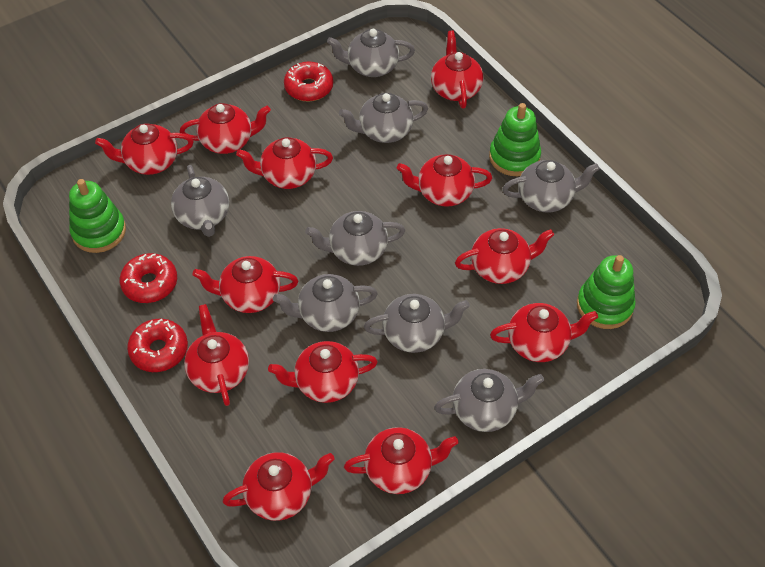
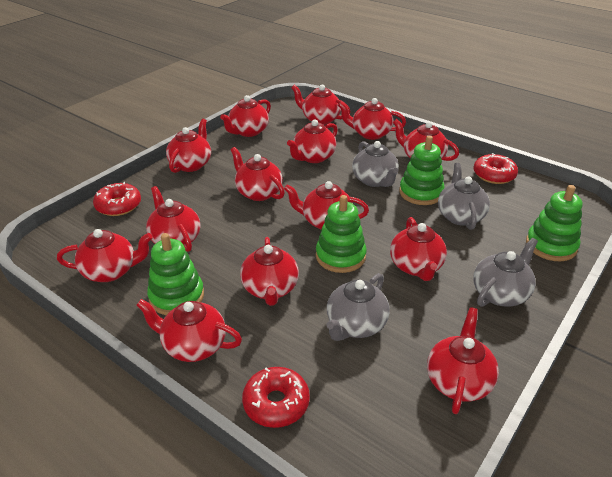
green stacking toy: [69,179,126,253] [489,103,541,176] [577,255,636,329] = 3 -> [147,233,204,315] [316,195,367,273] [399,136,445,205] [526,185,583,261] = 4
grey teapot: [171,165,229,237] [273,274,378,332] [305,211,405,266] [327,29,415,77] [339,93,428,143] [364,294,470,353] [434,369,544,432] [503,160,600,213] = 8 -> [326,273,390,341] [352,141,399,187] [438,163,490,230] [473,238,538,307] = 4
red teapot: [95,123,193,175] [179,103,271,154] [184,304,249,406] [192,256,298,313] [222,452,335,521] [236,137,333,189] [268,341,378,403] [344,427,459,494] [397,154,492,207] [431,30,484,109] [455,228,554,284] [490,303,598,362] = 12 -> [57,229,153,282] [136,299,242,362] [146,186,200,252] [166,119,211,173] [220,95,271,137] [231,147,285,201] [240,237,299,306] [284,181,369,230] [287,119,338,163] [291,85,350,125] [338,98,406,140] [390,217,447,281] [393,119,459,161] [427,307,499,414] = 14

